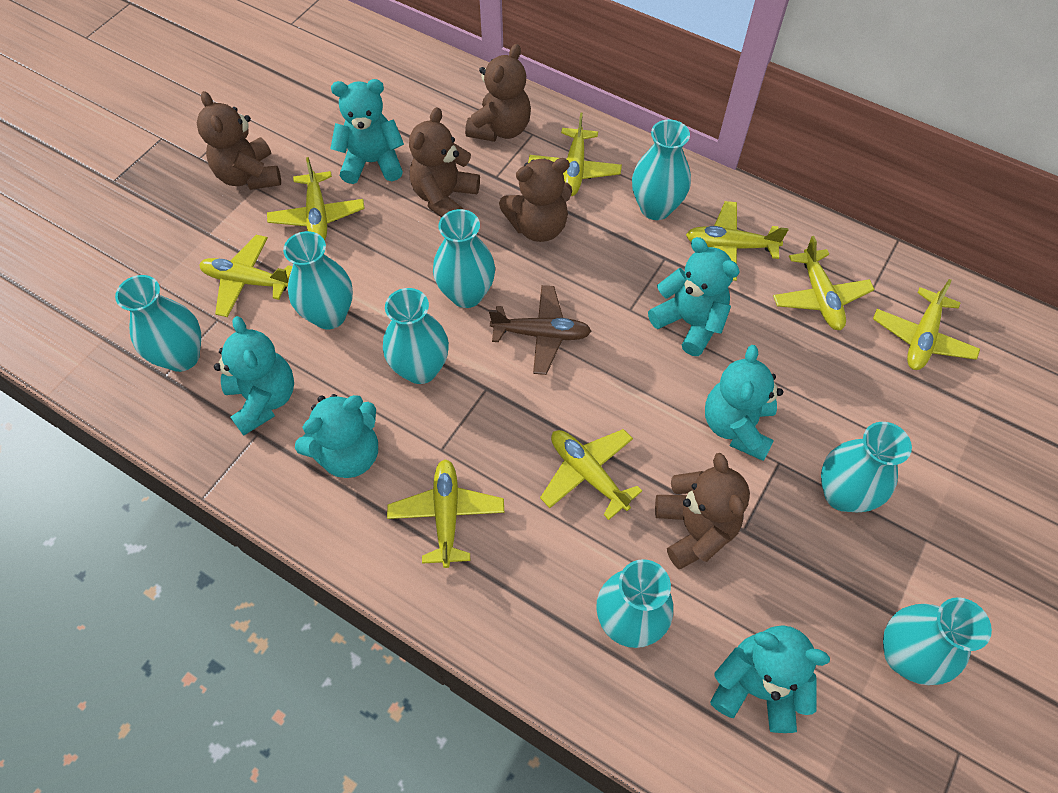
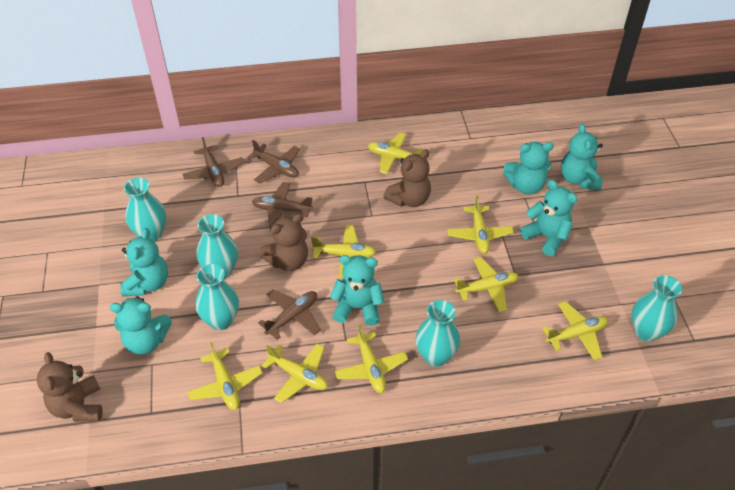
brown plane: [489,285,591,375] = 1 -> [183,137,244,187] [247,140,300,184] [252,182,313,229] [258,289,321,340] = 4
brown teddy bear: [197,91,281,190] [409,107,480,217] [465,44,531,142] [499,158,572,242] [655,453,750,569] = 5 -> [37,352,103,422] [260,213,308,271] [383,149,431,207] = 3
turquoise vase: [115,275,201,372] [283,231,353,329] [383,288,449,384] [433,209,495,308] [596,559,673,648] [632,120,691,220] [821,422,912,512] [883,597,992,685] = 8 -> [124,178,166,241] [195,264,239,330] [197,214,238,279] [416,300,460,367] [632,275,682,342] = 5

